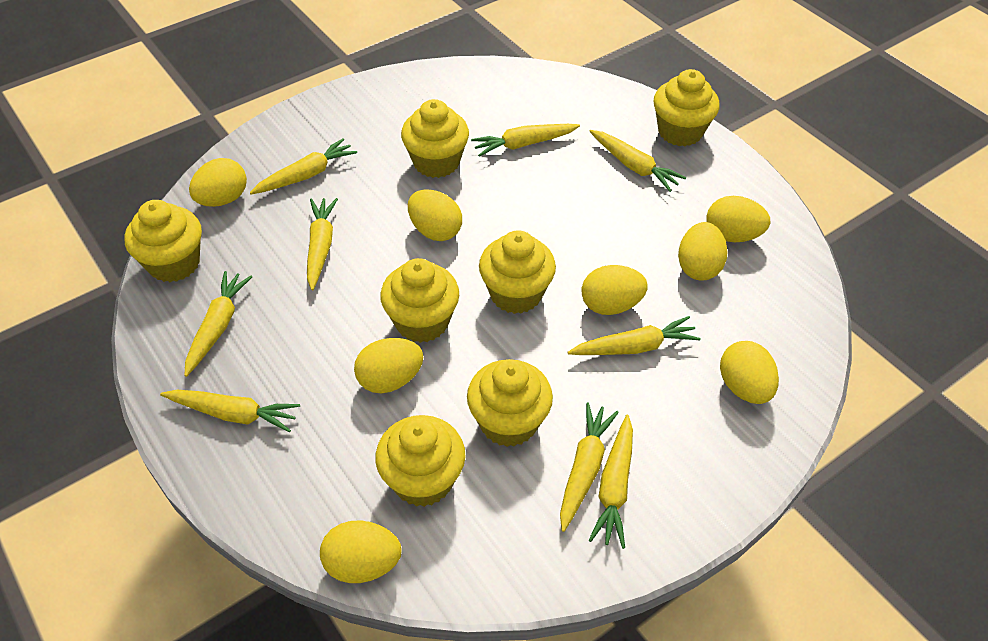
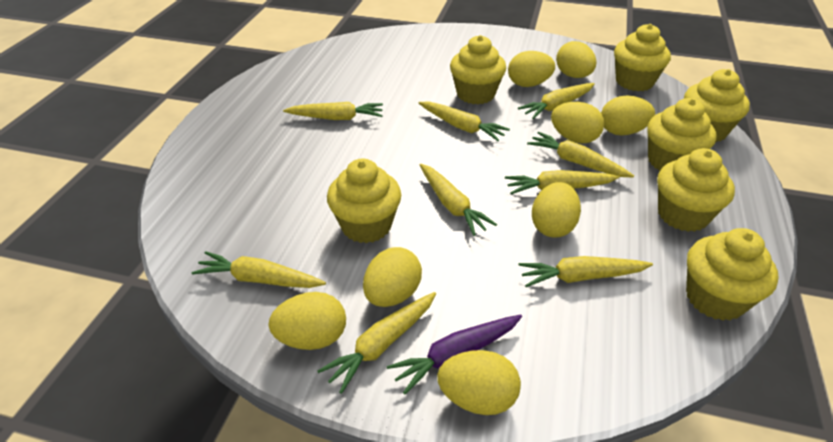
purple carrot: none = 0 -> [387,315,522,395] = 1

